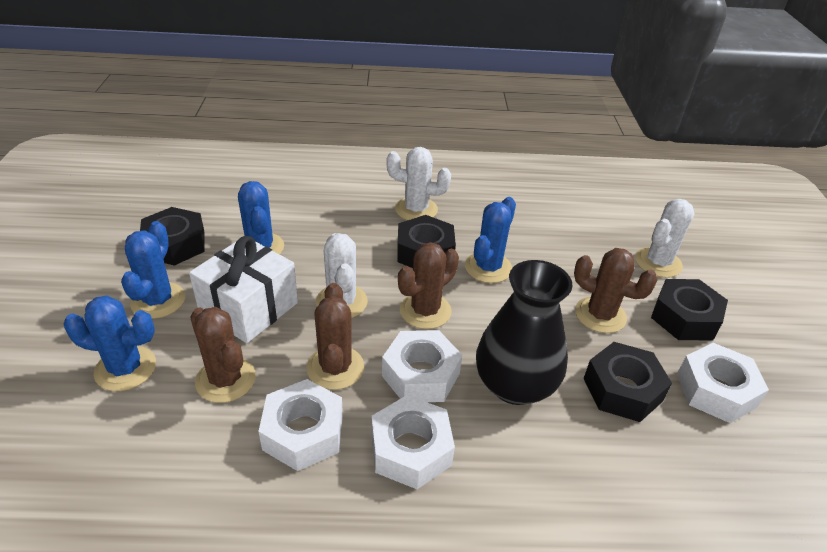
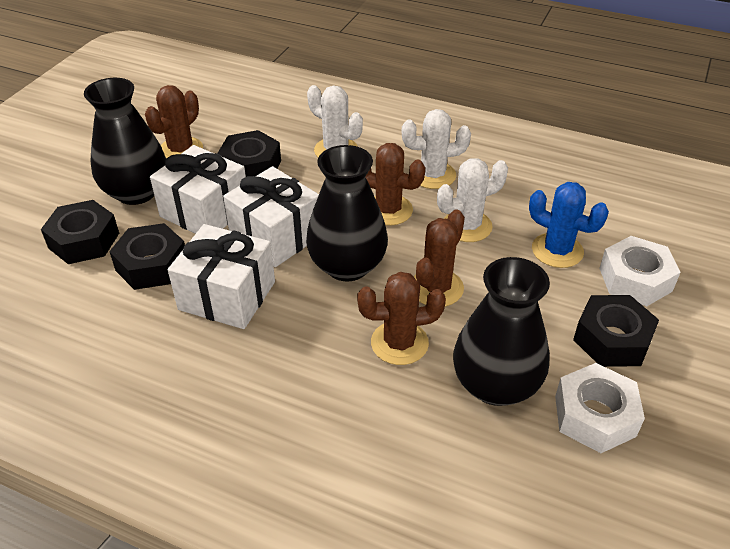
black vase: [476,260,572,405] = 1 -> [84,78,166,205] [306,145,388,281] [453,257,550,406] = 3
blue cactus: [63,295,156,391] [121,221,185,319] [238,181,284,254] [465,197,516,283] = 4 -> [529,182,609,268] = 1
white gift: [189,236,298,343] = 1 -> [150,145,246,234] [168,224,275,329] [223,166,319,267] = 3
white nut: [258,379,343,471] [371,395,455,489] [382,330,462,402] [677,343,769,423] = 4 -> [555,363,645,453] [599,236,681,306] = 2

